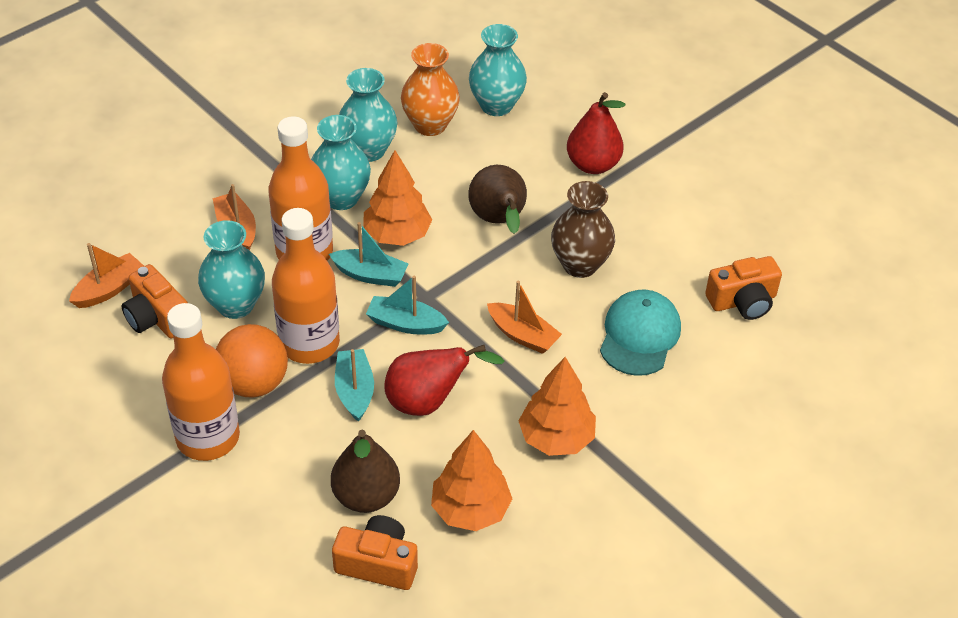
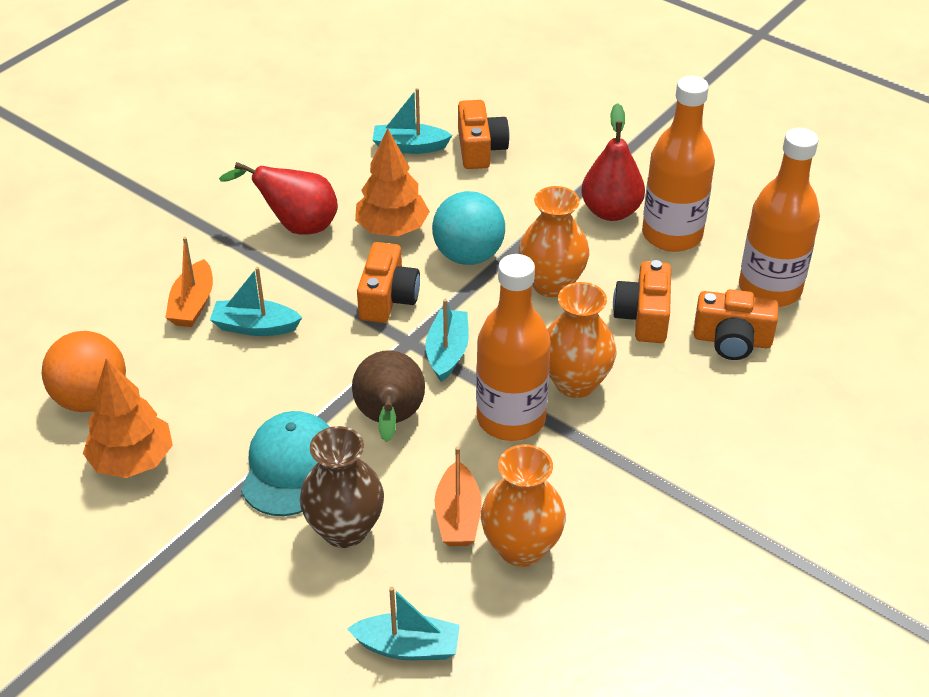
brown pear: [331,430,400,513] [468,165,527,234] = 2 -> [352,350,425,442] = 1
orange boat: [69,243,144,308] [212,184,256,250] [487,281,562,354] = 3 -> [165,237,213,327] [435,447,482,546] = 2
orange camera: [122,264,188,339] [332,515,418,590] [705,256,782,320] = 3 -> [357,242,420,323] [458,100,510,169] [613,260,671,343] [693,289,778,360] = 4
orange tree: [363,150,432,246] [431,430,512,531] [518,357,596,456] = 3 -> [83,359,173,478] [355,128,430,236] = 2
orange vase: [401,43,460,136] = 1 -> [481,444,566,567] [518,186,589,297] [547,282,616,398] = 3
turquoise ball: none = 0 -> [432,191,505,265] = 1
turquoise boat: [329,222,409,287] [335,349,374,422] [366,275,449,334] = 3 -> [210,267,302,336] [347,587,460,660] [373,88,452,154] [425,299,469,382] = 4
turquoise vase: [198,220,265,319] [311,115,371,210] [339,68,398,162] [469,24,527,116] = 4 -> none = 0

